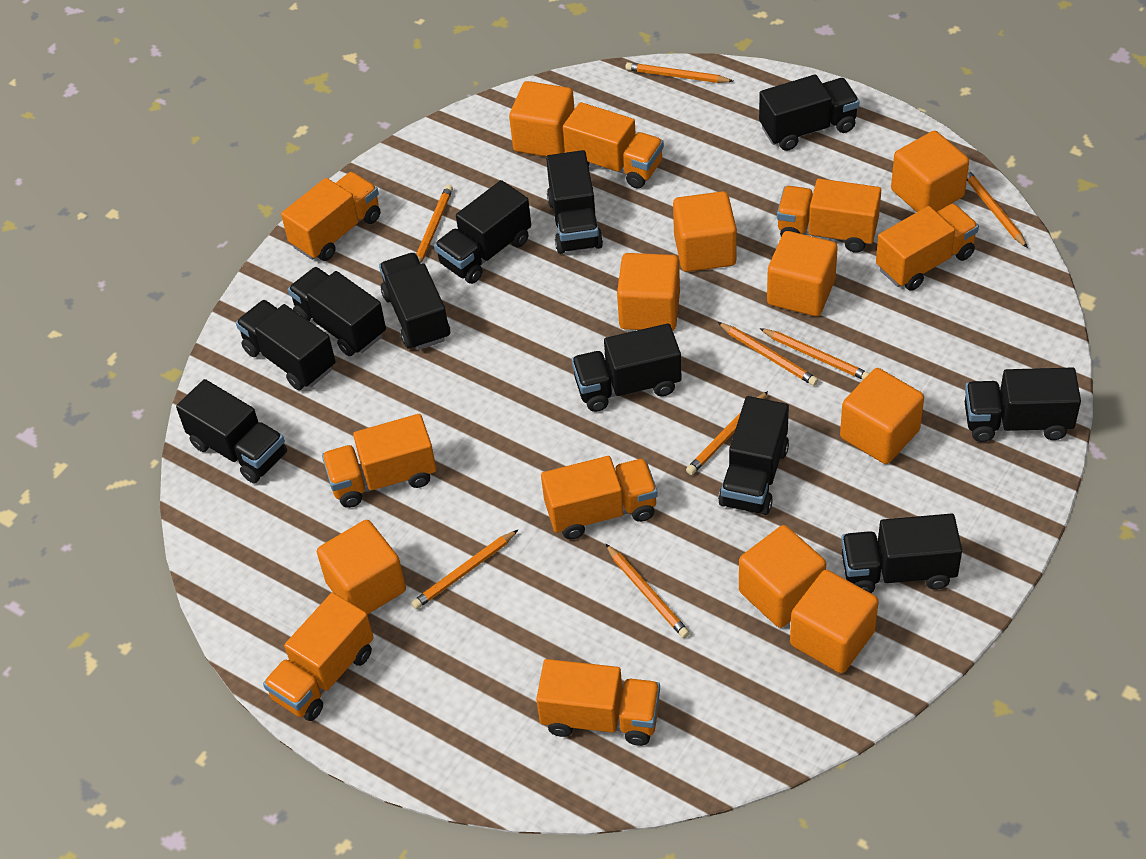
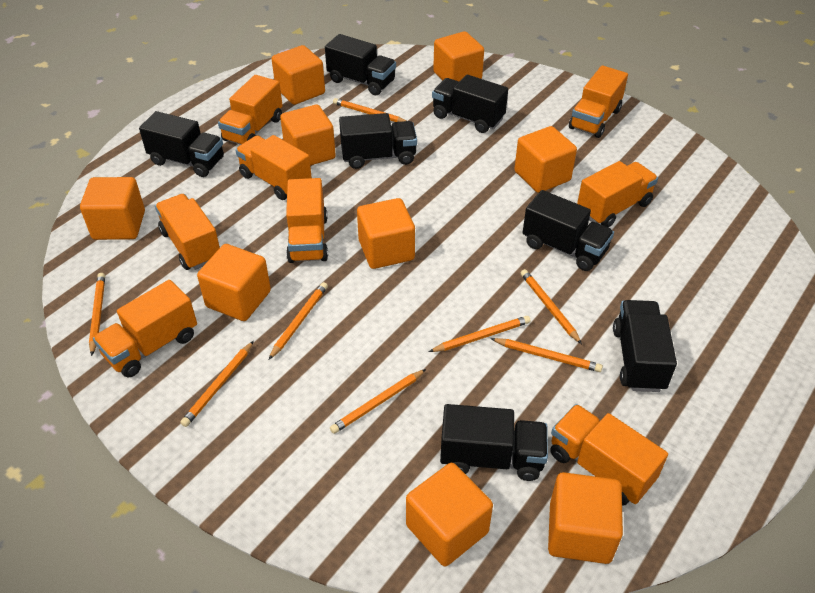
black truck: [176,379,287,483] [236,300,336,390] [288,267,386,356] [379,253,450,350] [434,180,531,284] [546,150,603,254] [572,323,682,412] [718,396,789,515] [759,74,860,151] [841,513,962,593] [965,367,1081,442] = 11 -> [139,111,224,177] [325,34,396,95] [339,113,417,169] [432,75,508,133] [440,404,548,481] [523,190,614,271] [613,300,677,392] = 7

